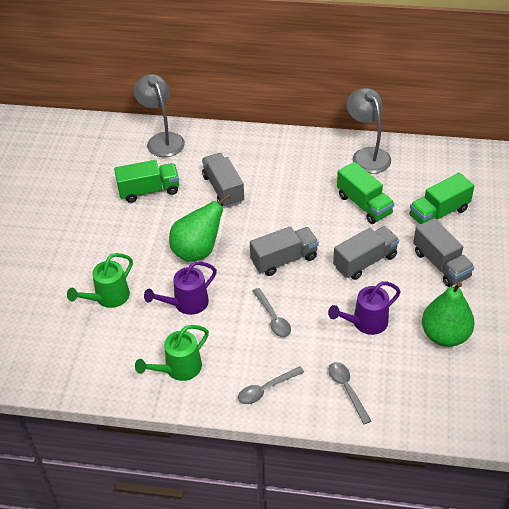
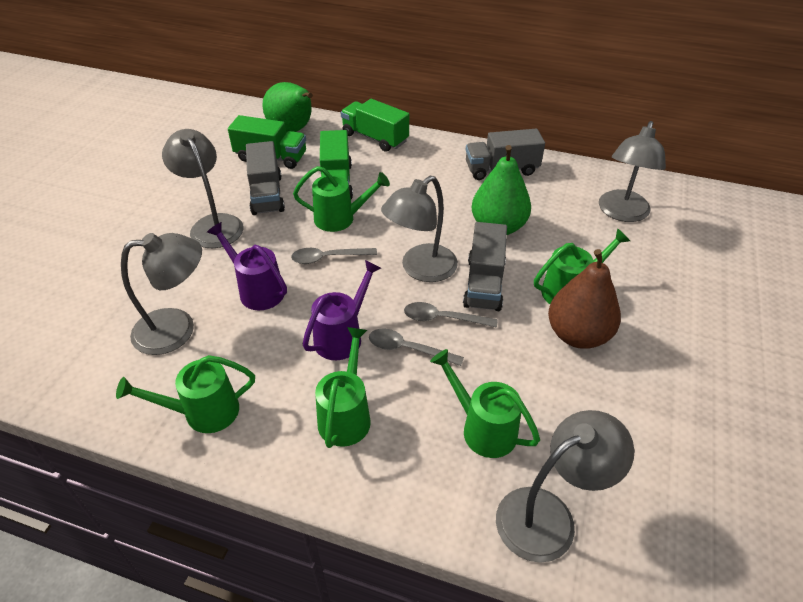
brown pear: none = 0 -> [548,249,621,349] = 1
green watering can: [67,253,133,308] [135,325,209,381] = 2 -> [116,355,255,433] [293,166,390,232] [315,327,371,448] [430,349,540,458] [534,228,630,304] = 5
grey lamp: [134,74,185,157] [346,88,391,173] = 2 -> [121,233,202,355] [162,129,243,248] [381,176,458,282] [496,410,634,563] [599,121,666,222] = 5
grey truck: [202,153,244,208] [250,226,319,276] [333,226,399,280] [413,218,474,287] = 4 -> [246,141,285,215] [463,222,507,311] [466,129,545,180] = 3

